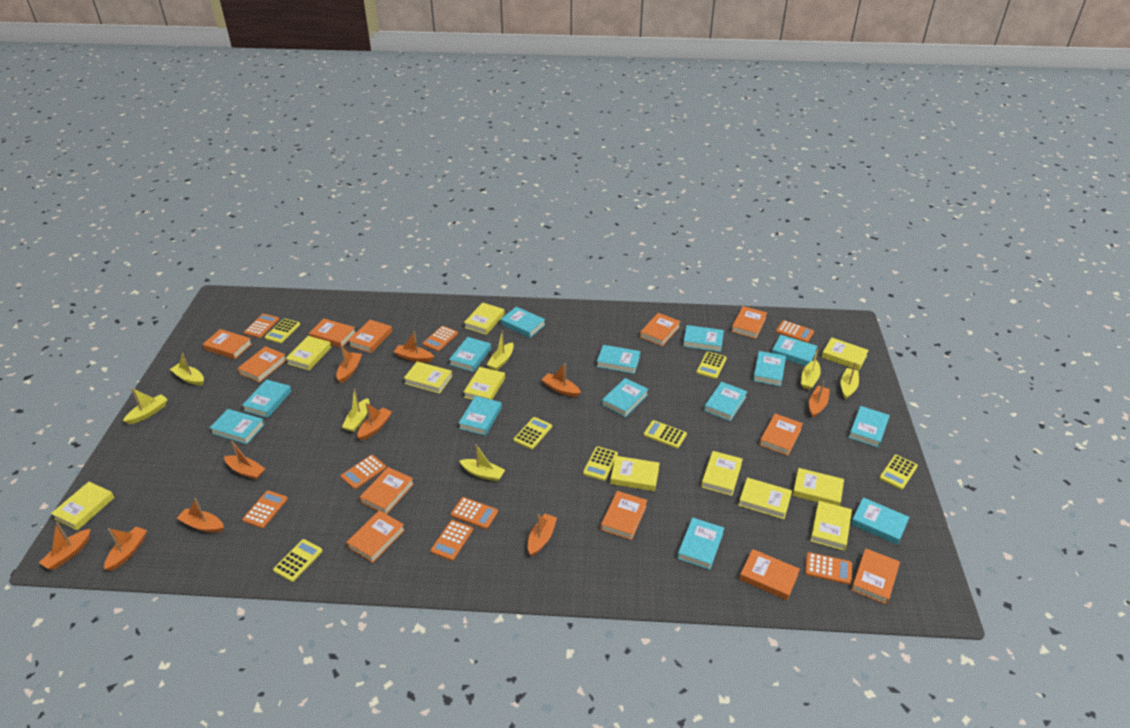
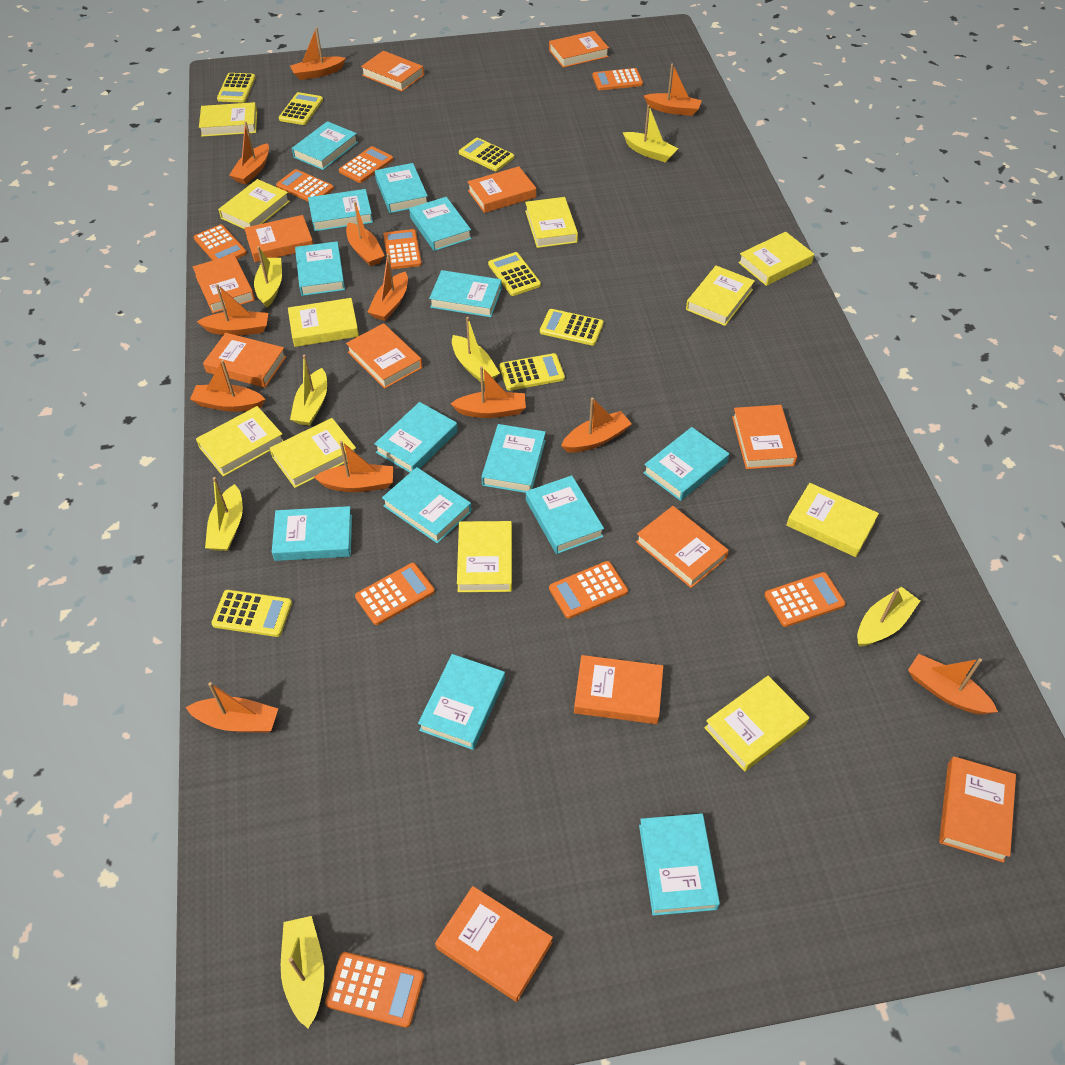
orange boat: [39,522,91,570] [104,527,147,571] [176,498,224,533] [224,441,265,480] [336,346,362,383] [357,403,392,440] [394,331,434,362] [528,514,557,556] [541,363,581,397] [809,380,830,418] = 10 -> [185,682,278,733] [190,360,265,412] [197,284,268,336] [229,121,269,184] [290,27,346,80] [314,441,393,492] [346,201,385,267] [368,253,408,321] [450,366,526,418] [561,397,632,453] [644,63,702,116] [908,654,998,715] = 12
orange calculator: [242,490,288,528] [244,314,279,338] [341,455,386,489] [423,326,458,351] [430,520,473,561] [451,497,498,529] [776,320,814,343] [805,552,852,585] = 8 -> [194,224,247,261] [276,169,334,202] [325,952,424,1028] [339,146,393,183] [355,563,435,625] [383,229,422,270] [549,561,628,619] [593,68,643,90] [764,572,846,627] = 9

